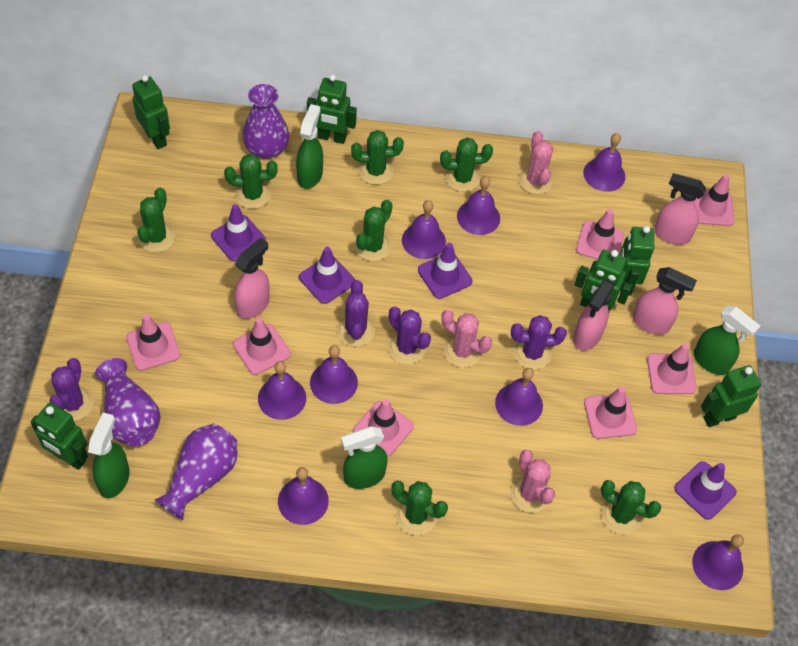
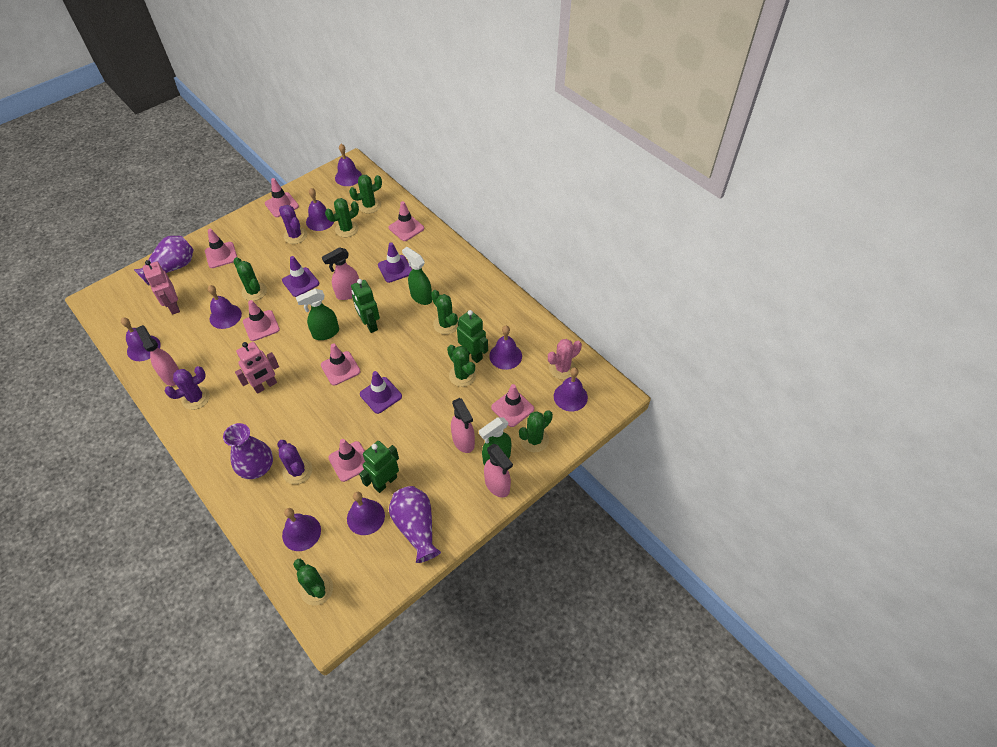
green robot: [30,403,88,470] [132,75,170,149] [307,74,357,144] [575,250,632,312] [620,226,654,296] [701,365,761,427] = 6 -> [351,279,380,333] [359,441,399,493] [457,310,488,363] = 3
green spray bottle: [88,413,130,498] [296,104,323,189] [341,426,388,489] [694,306,760,375] = 4 -> [296,288,339,340] [402,247,432,305] [479,417,512,466] = 3
pink cactus: [442,310,492,368] [510,450,555,513] [518,131,553,194] = 3 -> [548,339,582,380] = 1
pink robot: none = 0 -> [143,260,180,315] [235,342,279,394] = 2
purple cactus: [50,358,94,421] [337,280,375,347] [388,307,431,364] [511,315,567,370] = 4 -> [165,366,210,410] [277,440,312,484] [279,205,307,244] = 3
purple traffic cone: [211,204,266,261] [299,247,355,304] [418,243,473,299] [674,461,737,520] = 4 -> [282,256,319,297] [360,371,402,414] [378,242,412,283] = 3

